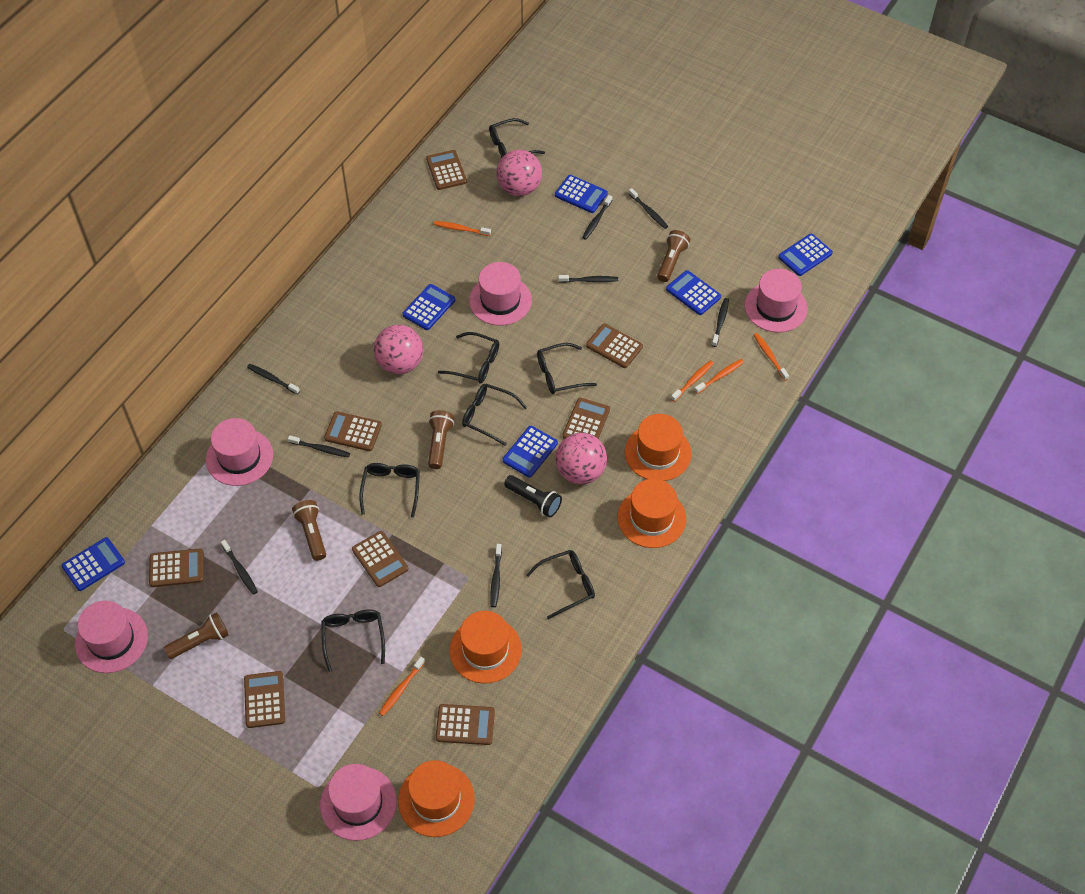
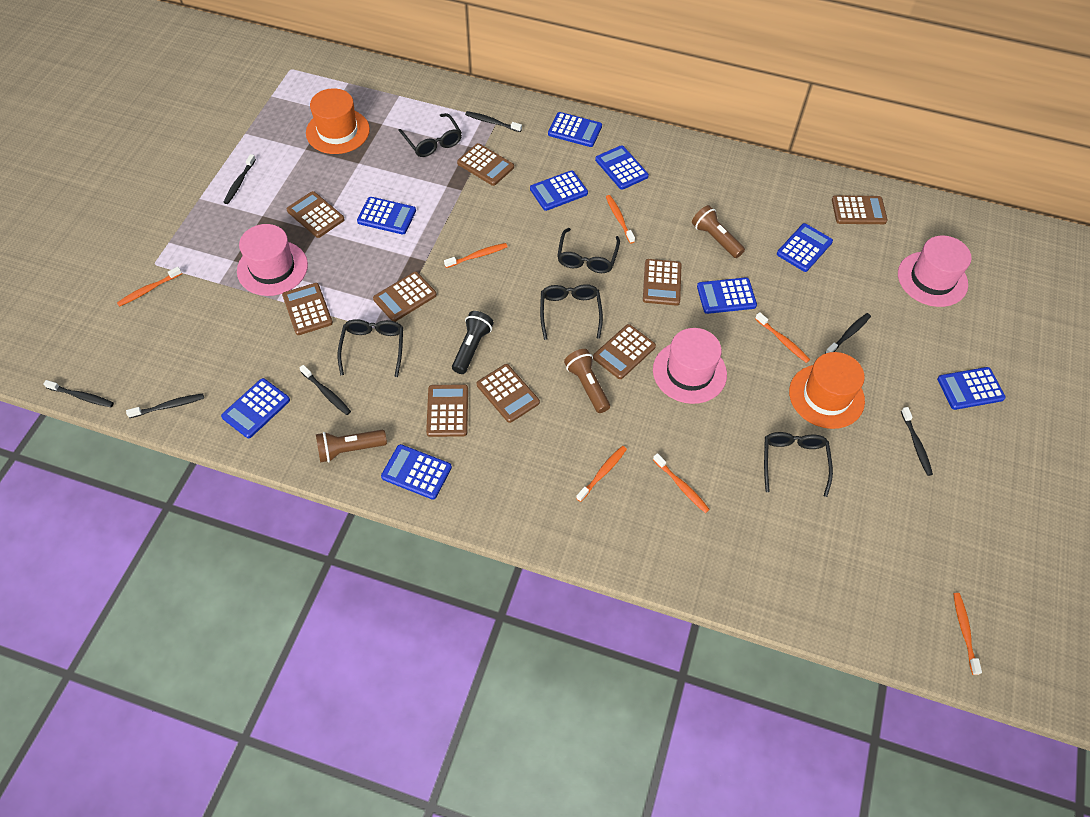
black glasses: [321,609,385,672] [359,463,420,518] [438,332,499,384] [462,384,527,446] [489,118,545,158] [526,550,595,619] [537,343,597,394] = 7 -> [338,319,403,377] [398,113,462,157] [540,284,603,340] [557,228,620,273] [764,432,833,497] = 5
black toothbrush: [221,540,258,595] [247,364,300,394] [288,435,350,458] [490,544,502,607] [558,275,618,283] [582,195,612,240] [629,188,668,229] [712,298,729,347] = 8 -> [43,380,114,407] [126,394,204,418] [223,154,256,204] [299,365,351,415] [465,111,522,132] [825,313,871,354] [901,407,933,476] = 7
blue calculator: [62,537,125,591] [402,284,455,330] [502,426,558,478] [555,175,608,213] [666,270,721,315] [778,234,833,276] = 6 -> [221,378,290,438] [357,197,416,234] [381,444,452,500] [530,170,588,211] [548,112,602,147] [595,145,649,190] [697,277,757,314] [777,223,833,272] [937,367,1006,410] = 9
brown calculator: [149,548,204,587] [244,671,285,728] [324,411,382,451] [352,531,409,587] [426,150,467,190] [435,704,495,745] [562,398,610,439] [586,323,643,368] = 8 -> [282,283,333,335] [287,191,345,238] [373,272,437,322] [426,384,468,437] [457,143,514,186] [477,364,540,423] [593,324,656,379] [643,259,681,306] [832,195,888,224] = 9
brown flashlight: [164,612,229,659] [292,500,326,561] [428,410,454,469] [657,230,690,282] = 4 -> [316,430,387,463] [564,349,610,413] [692,205,745,258] = 3
orange hat: [398,760,475,837] [449,611,522,683] [618,479,686,548] [625,414,692,481] = 4 -> [306,88,370,154] [789,352,865,429] = 2
orange toothbrush: [379,657,425,716] [434,221,491,236] [671,360,714,402] [694,359,744,394] [754,333,789,381] = 5 -> [117,267,182,307] [444,243,507,268] [576,446,627,502] [606,195,635,244] [653,453,710,513] [755,312,810,363] [953,593,982,675] = 7
pink ball: [374,325,423,374] [497,150,542,196] [555,433,607,485] = 3 -> none = 0
pink hat: [75,601,148,673] [206,418,273,486] [320,764,397,841] [469,262,532,326] [744,269,808,333] = 5 -> [237,224,308,296] [653,328,727,404] [898,236,972,307] = 3

